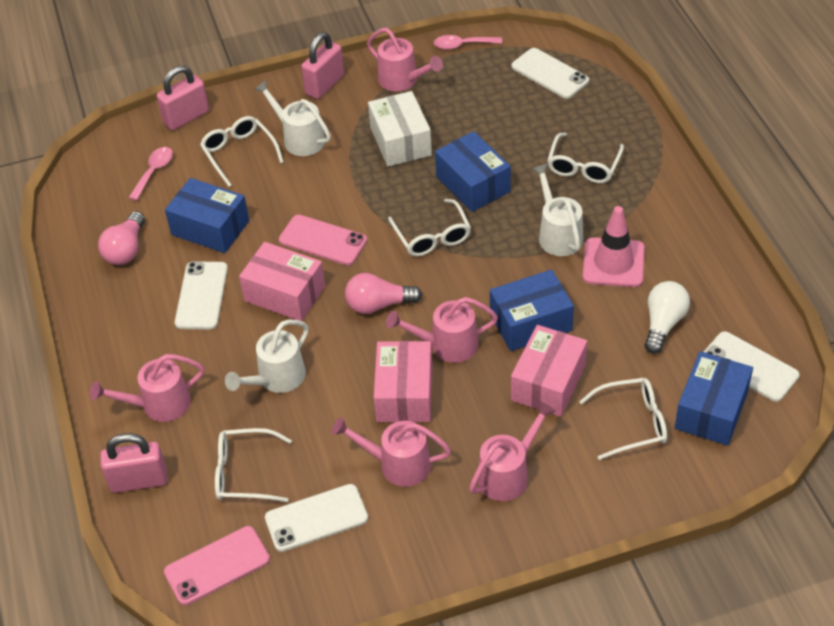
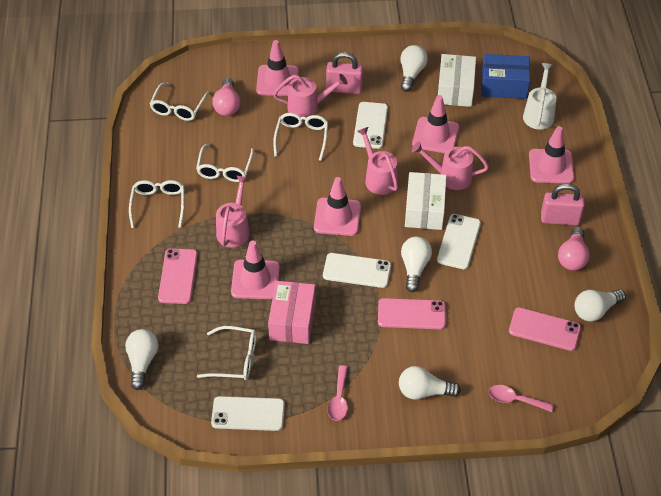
blue box: [165,178,249,253] [435,131,511,212] [490,269,574,351] [675,351,753,446] = 4 -> [481,54,530,99] = 1
pink box: [239,242,325,321] [373,341,433,422] [511,325,587,417] = 3 -> [268,281,316,344] = 1
pink padlock: [100,433,168,493] [157,66,209,130] [301,32,344,99] = 3 -> [326,52,363,94] [541,184,585,225] = 2
pink phone: [164,526,270,605] [279,215,367,265] = 2 -> [158,248,198,304] [378,298,446,329] [509,307,581,351] = 3
pink traffic cone: [582,206,645,287] = 1 -> [231,241,280,299] [256,40,299,96] [314,177,361,236] [412,95,459,153] [529,126,574,183] = 5
pink watering can: [90,354,204,422] [332,417,451,487] [367,28,443,91] [386,297,498,363] [469,401,556,501] = 5 -> [216,175,250,247] [273,74,347,118] [357,127,398,195] [412,141,489,190] = 4
white box: [368,91,432,167] = 1 -> [405,172,447,230] [438,54,476,107] = 2
white light bulb: [644,281,690,354] = 1 -> [125,329,158,390] [399,366,461,400] [401,45,428,92] [401,237,432,292] [575,289,626,322] = 5
white watering can: [225,320,309,393] [254,80,331,156] [532,164,583,256] = 3 -> [523,63,557,130] = 1

